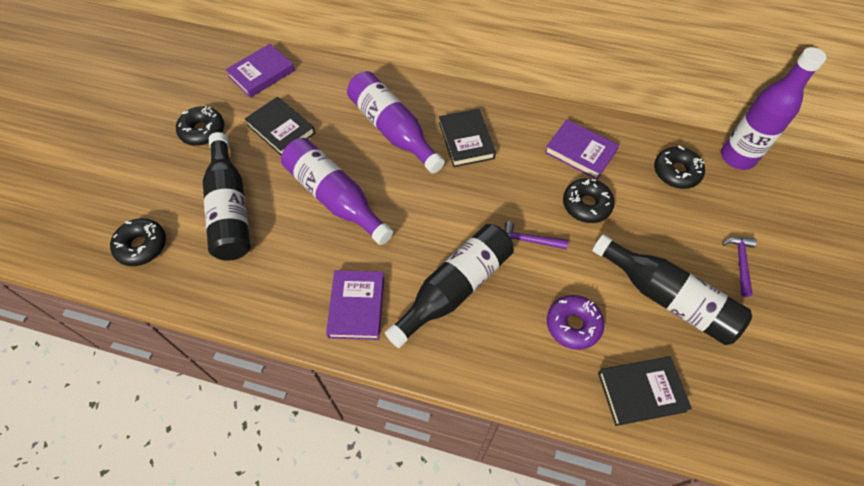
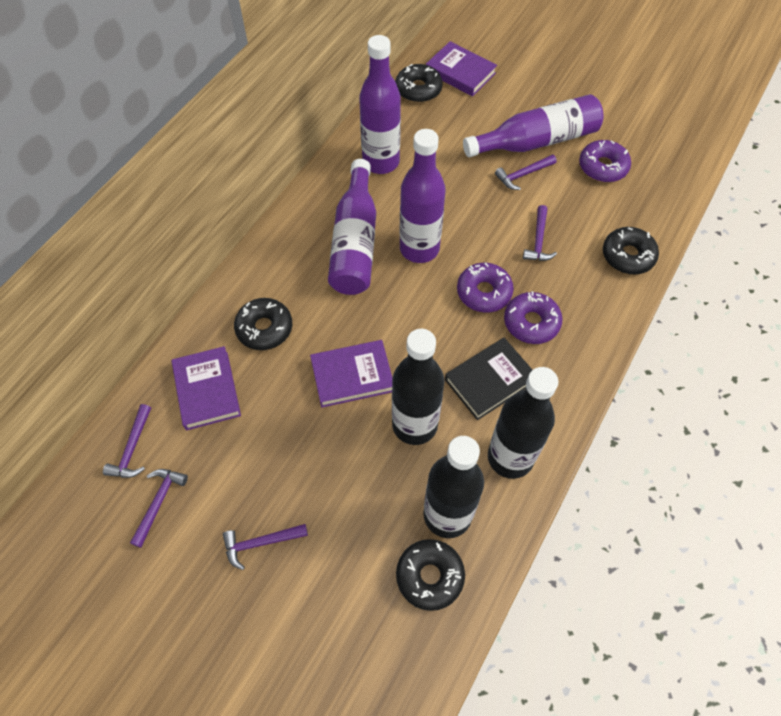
black book: [245,97,315,156] [439,109,496,167] [598,356,692,426] = 3 -> [445,338,532,420] = 1
purple bottle: [281,138,393,245] [347,71,445,173] [721,47,826,170] = 3 -> [328,159,376,295] [359,35,401,174] [400,129,446,263] [463,94,603,157] = 4
purple donut: [547,295,604,350] = 1 -> [457,263,514,313] [504,291,563,344] [579,140,631,182] = 3
purple hammer: [504,221,568,249] [723,237,757,297] = 2 -> [103,404,151,478] [130,469,188,548] [223,524,308,570] [495,154,557,190] [523,205,557,261] = 5

